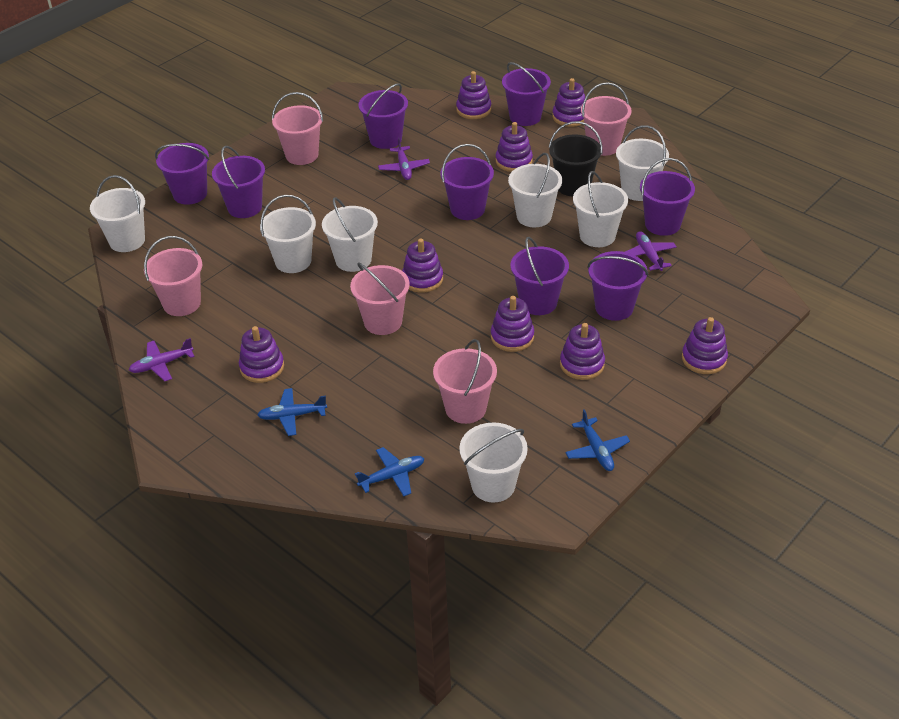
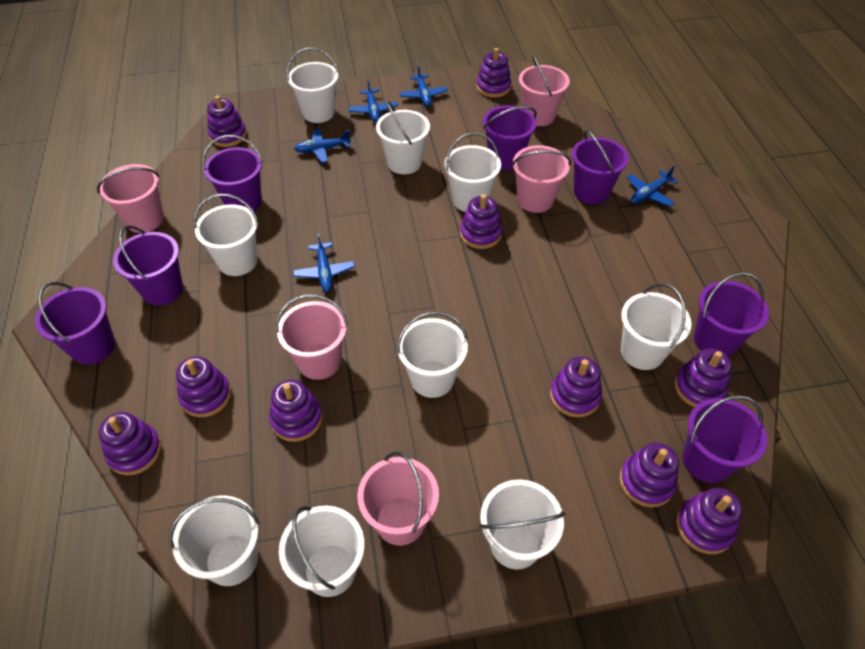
black bucket: [549,121,603,196] = 1 -> none = 0
blue plane: [258,388,327,436] [355,447,425,496] [565,409,630,471] = 3 -> [293,234,355,292] [294,129,351,163] [348,79,398,122] [399,65,448,107] [627,166,679,206] = 5
purple bucket: [155,143,209,205] [212,146,265,218] [358,83,408,149] [441,144,494,220] [502,62,551,126] [510,237,569,315] [587,251,648,321] [640,158,695,236] = 8 -> [35,282,115,365] [113,225,183,306] [202,135,263,211] [483,105,537,170] [572,130,629,204] [683,395,767,483] [694,272,769,356] = 7
purple plane: [129,338,194,381] [378,137,430,180] [625,231,677,271] = 3 -> none = 0
purple stacking toy: [239,326,284,383] [402,239,443,293] [456,71,491,119] [491,296,534,352] [495,122,533,172] [552,78,585,127] [560,323,605,380] [682,317,728,374] = 8 -> [99,412,162,475] [176,356,231,417] [207,95,247,147] [269,380,322,442] [460,194,502,249] [476,48,511,98] [550,356,602,417] [620,443,679,507] [675,349,732,407] [676,488,742,554] = 10
white bucket: [90,175,145,252] [260,195,316,273] [322,197,378,272] [459,423,528,503] [508,153,562,227] [573,171,628,247] [616,126,669,201] = 7 -> [169,495,260,586] [193,194,259,276] [279,506,365,597] [287,48,339,123] [376,101,430,174] [397,311,468,398] [444,132,501,212] [480,479,565,569] [621,283,691,370] = 9

